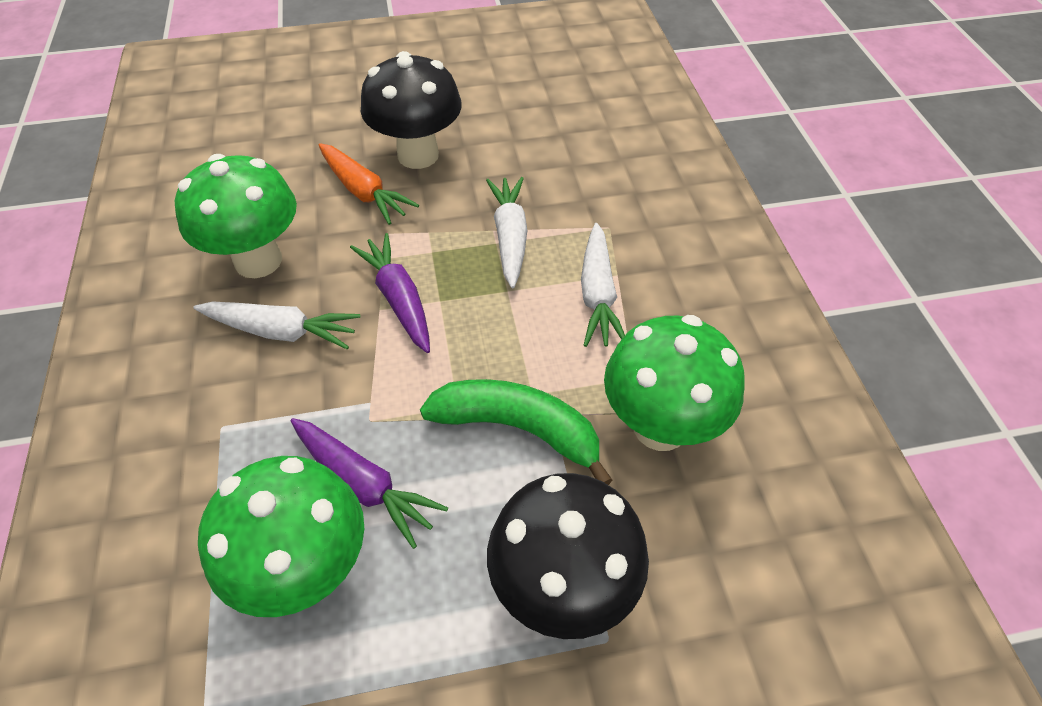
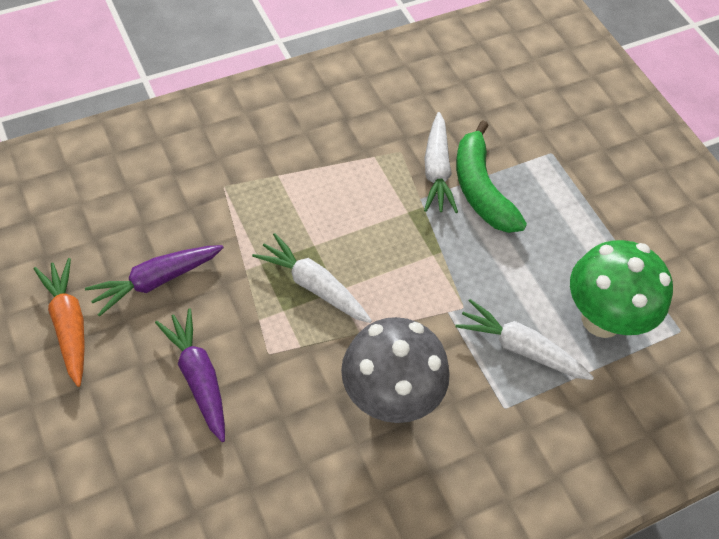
black mushroom: [361,51,462,169] [487,473,649,639] = 2 -> none = 0
green mushroom: [175,154,297,278] [198,456,364,617] [604,315,745,451] = 3 -> [570,240,673,338] = 1
grey mushroom: none = 0 -> [341,317,450,423] = 1

